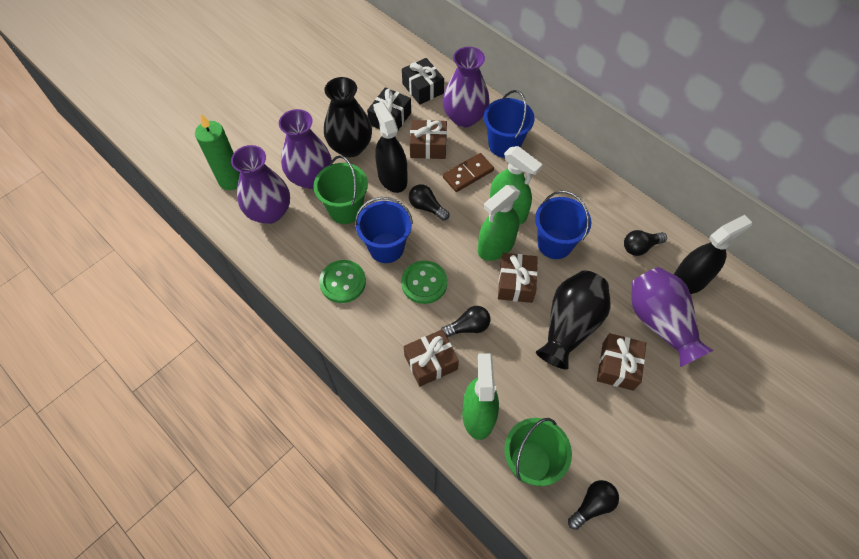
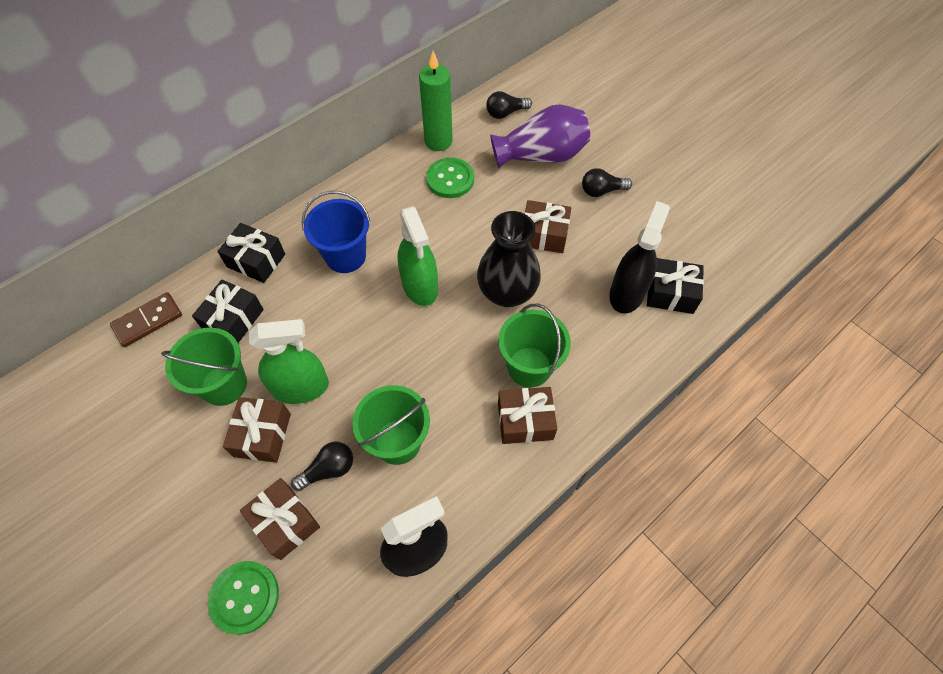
black gift: [367,87,411,130] [402,58,444,105] = 2 -> [192,280,264,343] [217,223,285,283] [647,258,704,314] = 3
black light bulb: [409,184,449,221] [441,306,490,337] [568,480,619,530] [624,230,667,256] = 4 -> [291,441,353,491] [486,91,532,119] [582,168,632,197] = 3
black vase: [324,77,372,157] [536,270,611,370] = 2 -> [477,211,541,307] = 1
blue bucket: [355,197,413,263] [484,90,535,158] [535,191,591,259] = 3 -> [302,191,370,273] = 1
green bucket: [314,156,368,224] [504,418,572,486] = 2 -> [161,328,247,406] [352,385,430,465] [498,304,571,387] = 3
green spray bottle: [462,353,499,440] [478,185,520,261] [490,146,543,224] = 3 -> [249,319,329,404] [397,206,438,306] = 2
purple vase: [231,145,290,224] [279,109,332,189] [442,47,490,128] [631,267,714,367] = 4 -> [490,104,590,168] = 1

